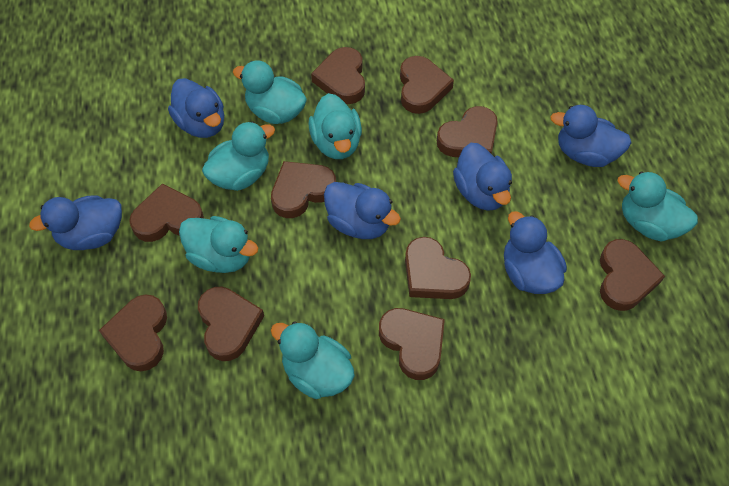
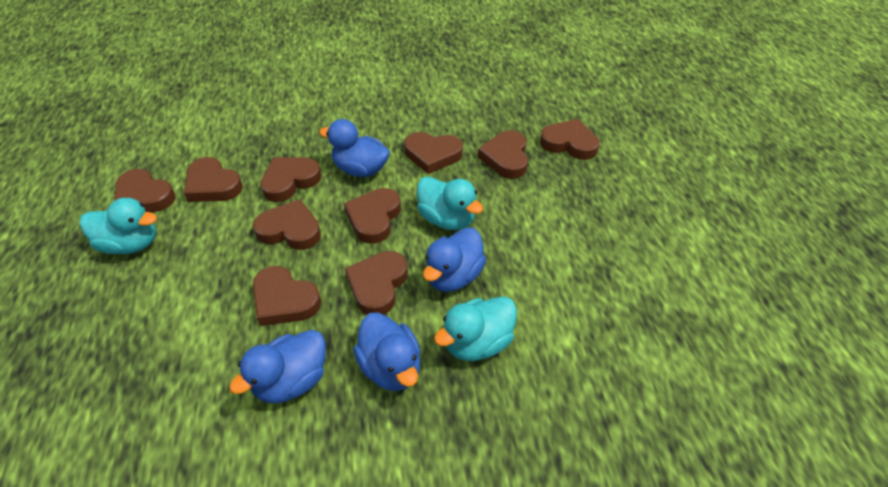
blue duck: [29,195,122,250] [168,78,224,138] [324,182,401,239] [453,143,512,211] [504,211,567,294] [550,105,632,167] = 6 -> [229,330,326,404] [319,119,390,177] [353,313,421,391] [423,227,486,292] = 4
turquoise duck: [179,216,258,273] [202,122,275,191] [233,61,307,124] [271,321,355,399] [308,93,362,159] [618,171,698,242] = 6 -> [80,198,157,254] [417,176,483,230] [434,296,517,361] = 3

